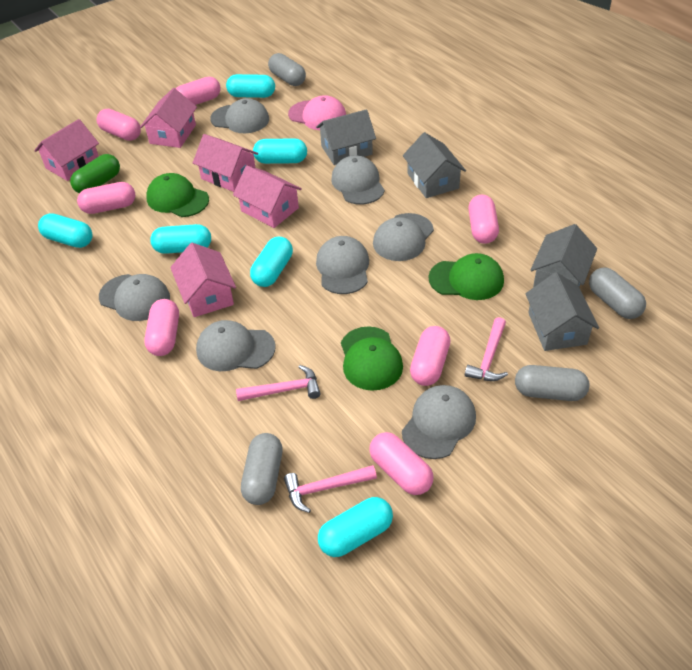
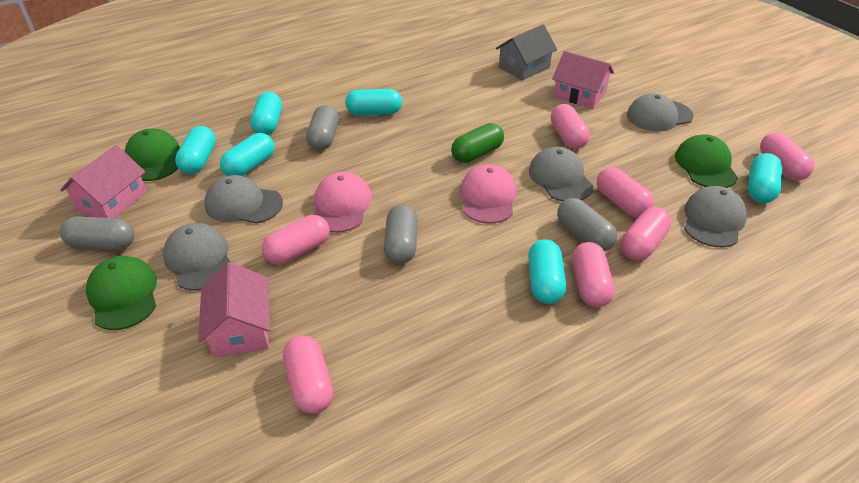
grey cap: [99,274,170,321] [196,320,275,371] [210,98,269,133] [316,236,369,294] [331,155,385,205] [373,213,434,261] [402,385,476,459] = 7 -> [163,223,230,291] [204,175,283,224] [529,147,594,201] [627,93,694,132] [684,186,747,247] = 5
grey house: [316,109,376,165] [403,132,466,198] [526,272,599,351] [530,224,597,288] = 4 -> [496,24,557,80] = 1
pink cap: [288,95,346,130] = 1 -> [314,172,372,233] [460,164,517,224] = 2
pink hammer: [236,365,321,401] [284,465,377,513] [465,317,508,381] = 3 -> none = 0
pink house: [34,119,99,181] [140,88,197,148] [170,243,236,317] [193,134,258,192] [233,165,302,228] = 5 -> [60,145,147,218] [198,262,270,358] [552,51,614,109] = 3

